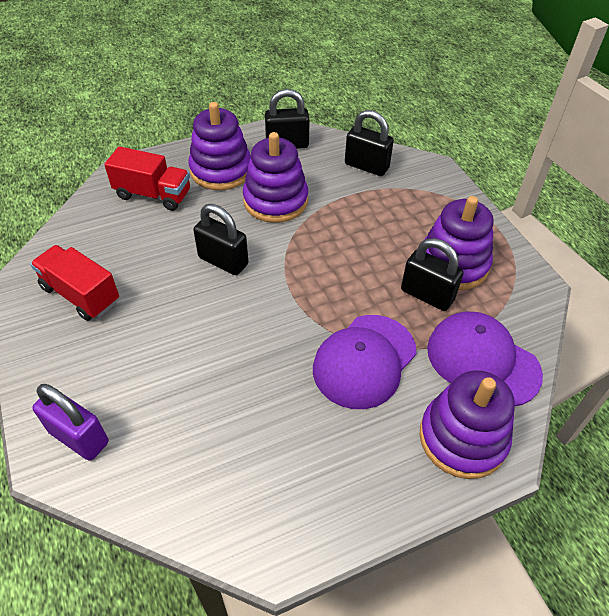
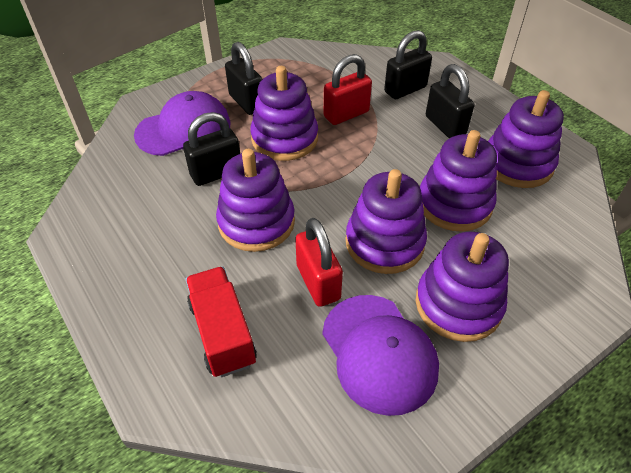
purple padlock: [32,384,108,461] = 1 -> none = 0
purple stacking toy: [188,102,251,190] [243,132,308,223] [419,370,515,479] [424,196,494,290] = 4 -> [216,149,295,252] [250,66,318,161] [345,169,427,274] [416,232,509,342] [420,130,497,232] [488,90,564,188] = 6
red padlock: none = 0 -> [295,218,343,307] [324,54,372,125] = 2
red truck: [30,245,119,321] [104,146,190,211] = 2 -> [185,266,257,377] = 1

